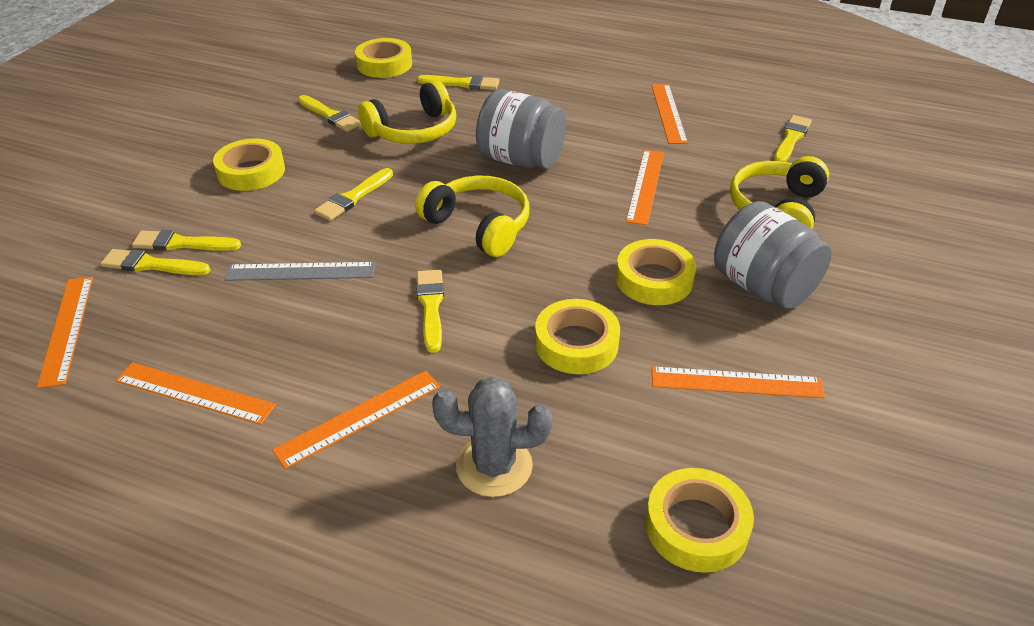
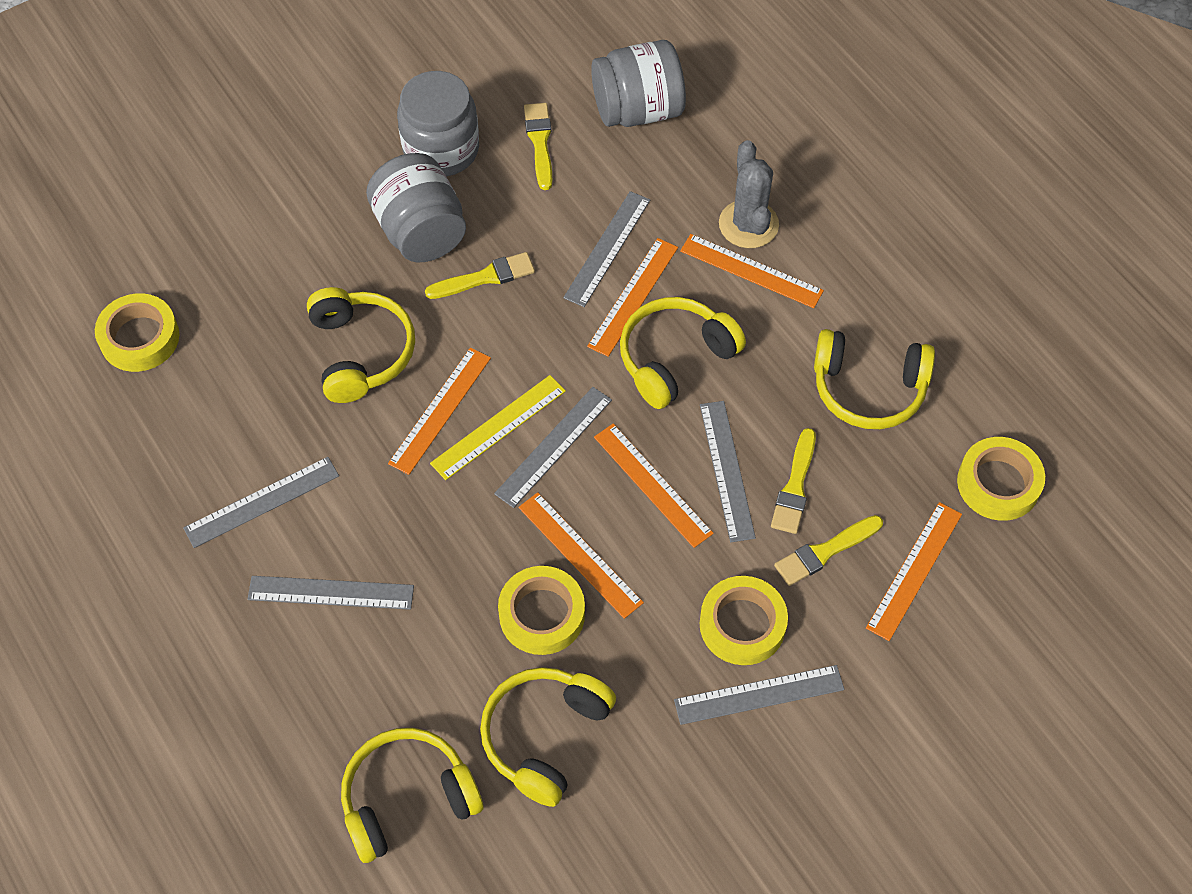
grey jar: [476,89,566,169] [714,201,832,309] = 2 -> [366,153,466,263] [397,71,479,177] [591,40,686,127] = 3
grey ruler: [224,262,375,281] = 1 -> [183,457,339,548] [247,576,414,610] [494,387,612,508] [563,191,650,307] [674,665,844,725] [700,401,756,542] = 6
yellow brush: [100,249,210,275] [132,230,241,251] [298,95,361,132] [314,168,393,221] [416,270,444,353] [417,75,500,90] [774,115,812,162] = 7 -> [425,252,535,299] [524,103,553,190] [771,428,816,534] [774,515,883,586] = 4
yellow headphones: [358,80,457,144] [415,176,530,257] [730,156,829,229] = 3 -> [307,287,415,403] [341,728,483,863] [480,667,616,807] [620,297,746,409] [814,329,935,429] = 5
yellow ruler: none = 0 -> [430,375,566,480] = 1
yellow tape: [213,139,285,191] [355,38,412,78] [535,299,620,374] [616,239,696,305] [645,468,754,573] = 5 -> [95,293,179,372] [498,566,585,655] [700,576,788,665] [957,437,1045,521] = 4

